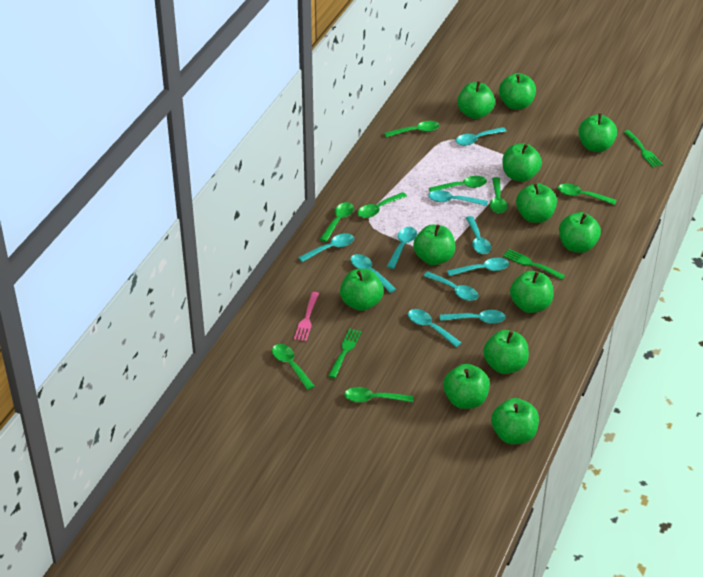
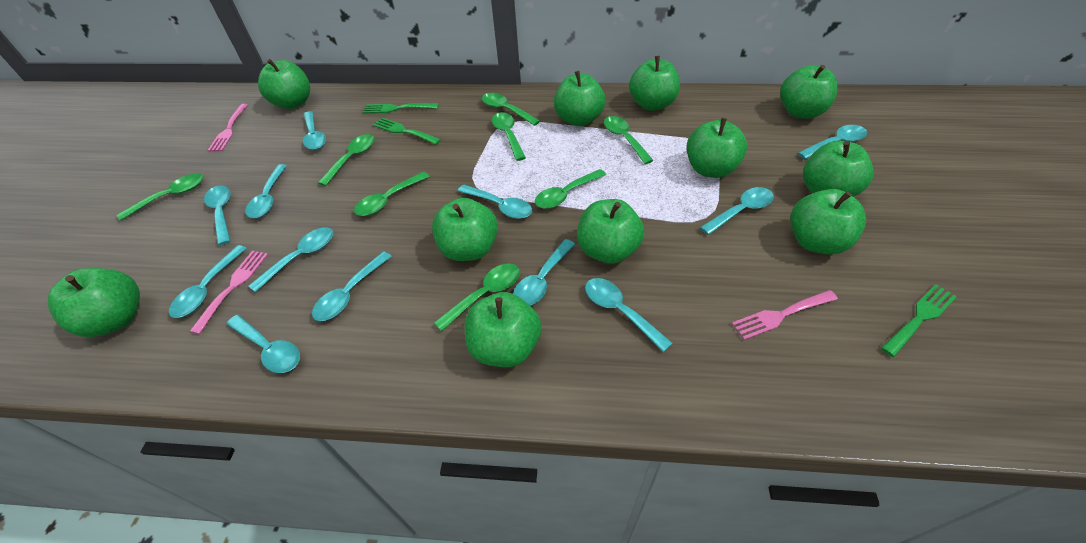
green apple: [340,269,384,311] [413,224,455,265] [443,364,490,409] [457,81,495,119] [483,330,529,374] [491,398,539,444] [499,73,536,110] [503,143,542,182] [510,271,553,313] [516,183,557,223] [559,212,601,253] [578,113,617,152] = 12 -> [48,268,140,337] [258,59,310,109] [432,198,498,261] [465,292,541,367] [554,71,605,126] [577,199,644,264] [629,56,680,111] [687,118,747,178] [780,65,838,119] [790,189,866,255] [803,141,873,197] = 11
pink fork: [294,292,319,341] = 1 -> [190,251,268,334] [208,104,248,151] [732,290,838,340] = 3
turquoise spoon: [298,233,354,262] [351,254,396,293] [387,227,417,269] [408,309,462,347] [424,272,479,301] [428,190,488,206] [440,310,506,324] [447,258,509,276] [456,127,506,146] [466,216,491,254] = 10 -> [169,245,247,318] [204,185,231,245] [227,315,300,373] [245,164,287,218] [249,227,333,292] [303,111,326,150] [312,251,392,321] [458,184,532,219] [513,239,575,305] [585,278,673,352] [700,187,774,235] [798,125,867,159] = 12

